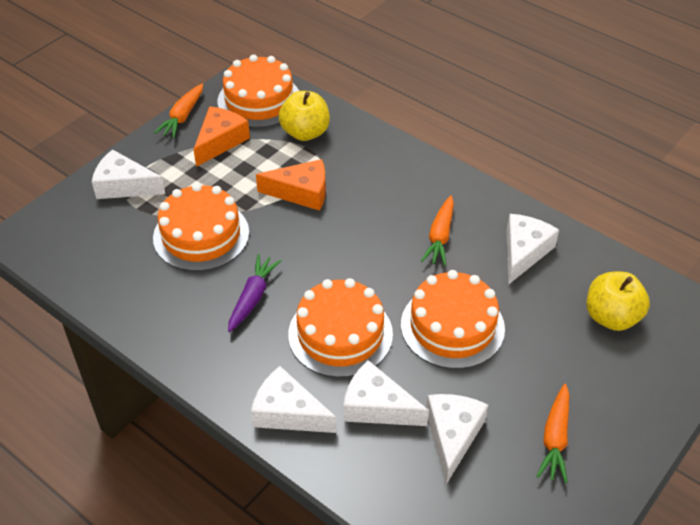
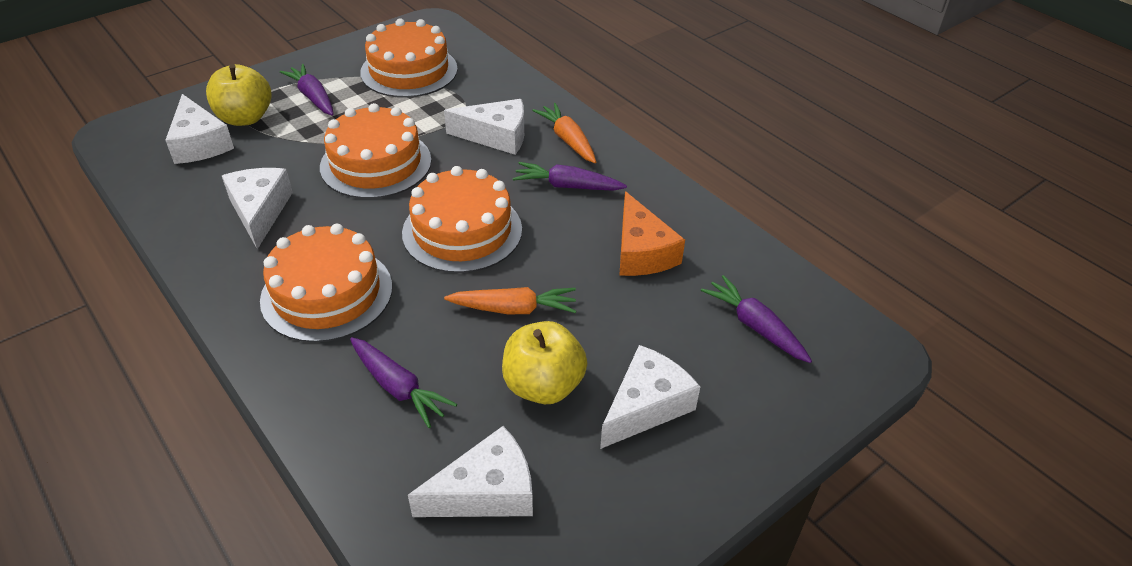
orange carrot: [154,84,203,138] [421,195,454,266] [537,384,570,483] = 3 -> [444,287,576,314] [532,103,596,163] = 2
orange cheese: [193,106,250,167] [256,159,326,211] = 2 -> [619,191,685,276] = 1
purple carrot: [228,254,281,332] = 1 -> [280,64,333,116] [350,337,457,428] [513,162,627,191] [701,275,812,363] = 4

